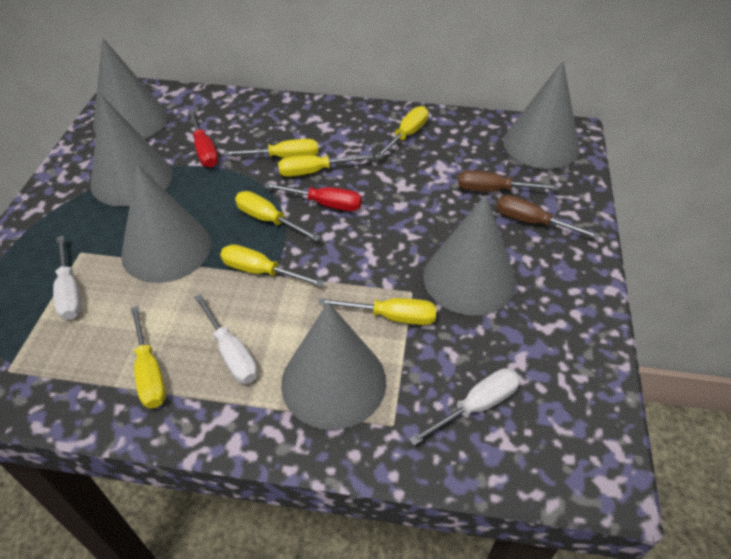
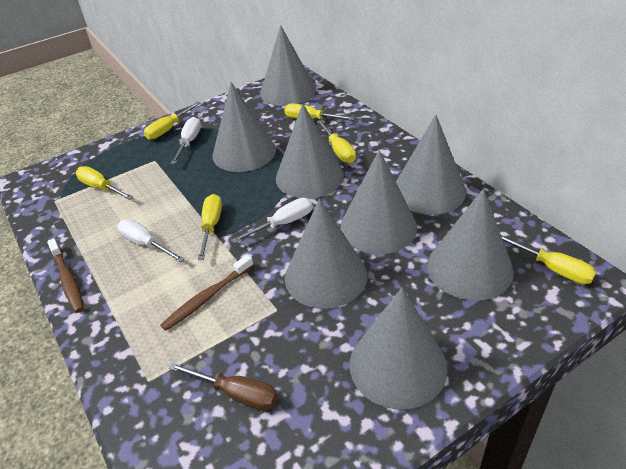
brown screwdriver: [458,170,558,192] [497,195,601,239] = 2 -> [169,362,278,410] = 1
brown toothbrush: none = 0 -> [47,238,84,313] [160,255,254,331] = 2
grey cone: [91,95,173,207] [93,38,168,139] [121,164,211,283] [281,302,386,430] [423,194,516,316] [503,61,580,169] = 6 -> [212,82,276,172] [261,25,316,106] [276,103,344,199] [285,198,367,309] [340,150,417,254] [350,287,448,409] [396,115,466,215] [427,188,514,300] = 8
red screwdriver: [188,110,218,167] [264,183,362,211] = 2 -> none = 0
yellow screwdriver: [130,306,166,408] [220,244,325,287] [224,139,318,158] [235,191,321,241] [278,154,373,177] [319,298,437,325] [375,106,429,159] = 7 -> [76,166,133,200] [144,102,200,140] [198,194,222,260] [284,104,355,120] [317,120,356,163] [501,235,596,284] = 6

